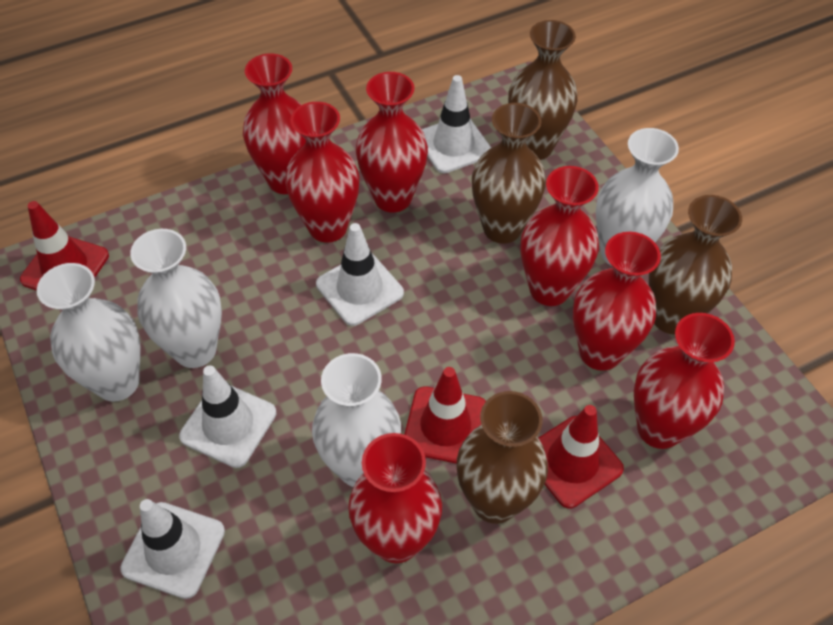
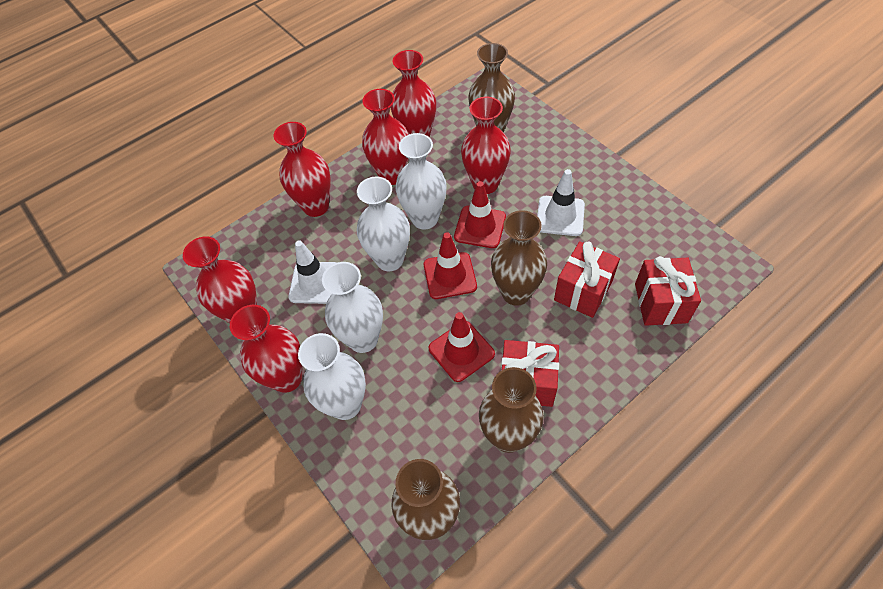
red gift: none = 0 -> [501,340,559,407] [554,241,620,318] [635,256,701,326] = 3
red vase: [243,53,306,194] [285,102,359,243] [348,433,442,563] [356,72,428,213] [521,166,599,306] [573,232,661,371] [634,313,735,449] = 7 -> [183,236,257,323] [230,305,303,393] [274,122,331,217] [362,89,409,185] [391,50,436,137] [461,97,511,194] = 6
white traffic cone: [120,499,225,599] [179,365,276,468] [316,223,404,326] [422,75,491,173] = 4 -> [289,240,337,304] [537,169,585,236] = 2

